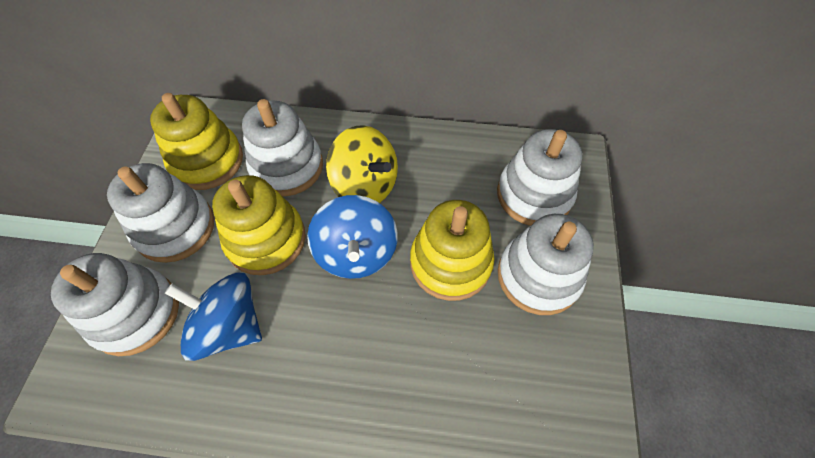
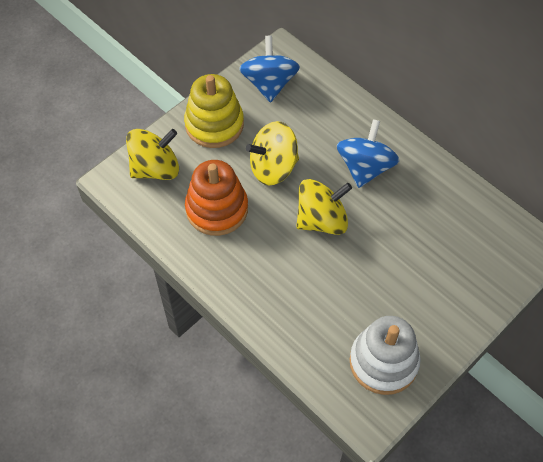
orange stacking toy: none = 0 -> [185,160,248,236] = 1
white stacking toy: [51,253,179,356] [107,163,214,263] [242,99,323,197] [497,129,582,226] [498,214,594,315] = 5 -> [349,316,421,395] = 1
yellow spinning top: [326,125,398,203] = 1 -> [126,129,179,180] [246,121,299,185] [296,179,352,235] = 3
yellow stacking toy: [150,93,243,190] [212,175,306,275] [410,200,495,301] = 3 -> [184,74,244,148] = 1

